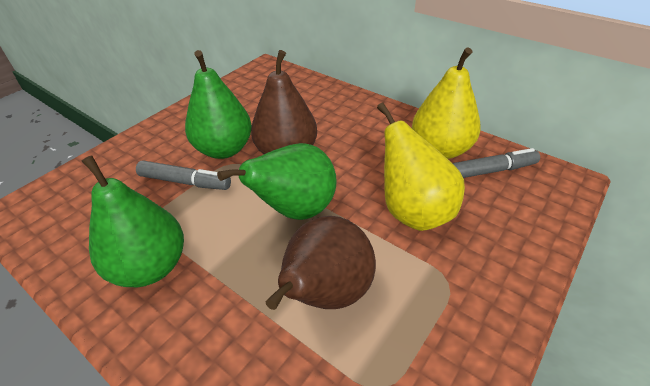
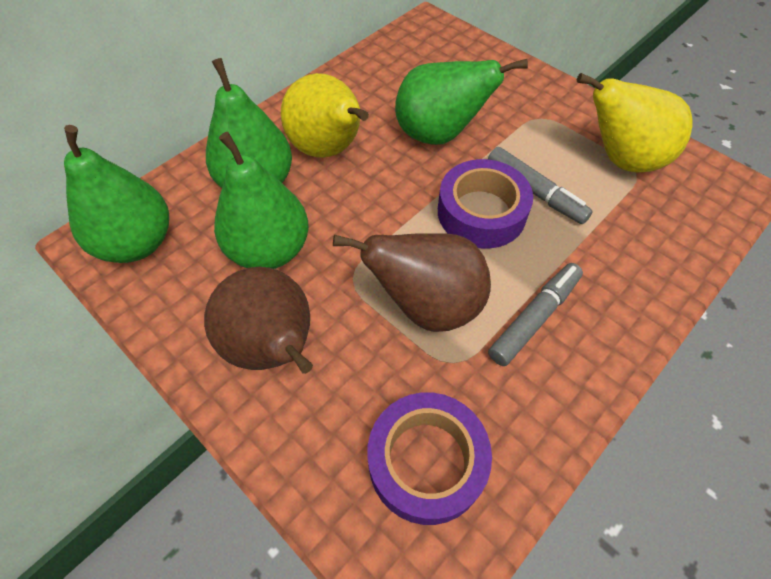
green pear: [82,155,184,287] [185,50,252,159] [217,143,337,220] = 3 -> [64,125,169,263] [206,58,292,188] [214,132,309,269] [395,59,528,145] = 4
purple tape: none = 0 -> [367,392,492,525] [438,159,533,249] = 2

